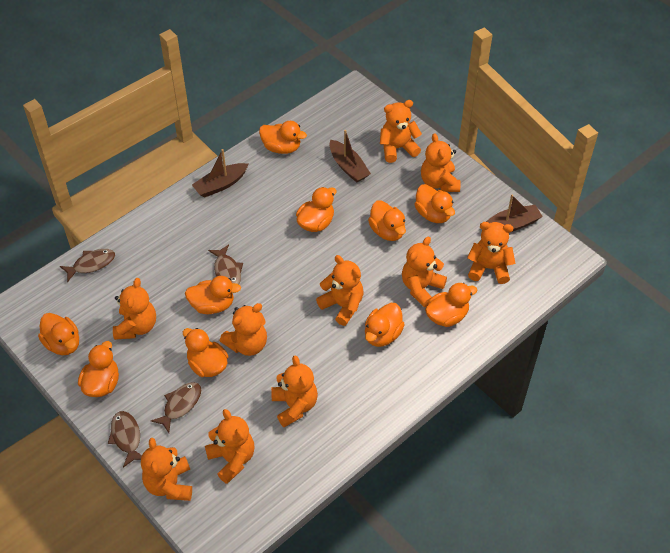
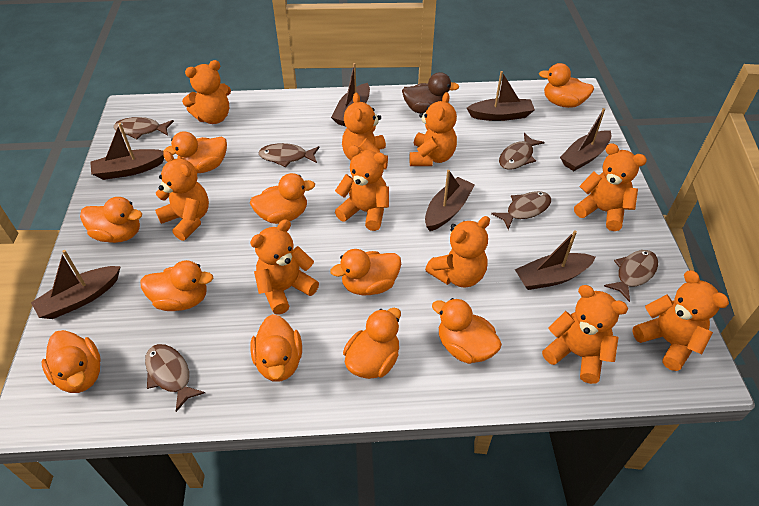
brown boat: [192,149,248,197] [330,130,371,183] [486,195,543,232] = 3 -> [31,250,121,319] [90,123,164,180] [331,63,370,126] [425,170,475,231] [467,71,535,121] [515,230,596,290] [560,108,611,171] = 7
brown duck: none = 0 -> [402,72,460,114] = 1
brown fish: [60,249,115,282] [108,411,142,468] [151,382,201,433] [208,244,243,284] = 4 -> [114,117,174,139] [145,344,205,412] [259,143,320,167] [491,191,551,230] [499,133,545,170] [604,250,658,302] = 6

